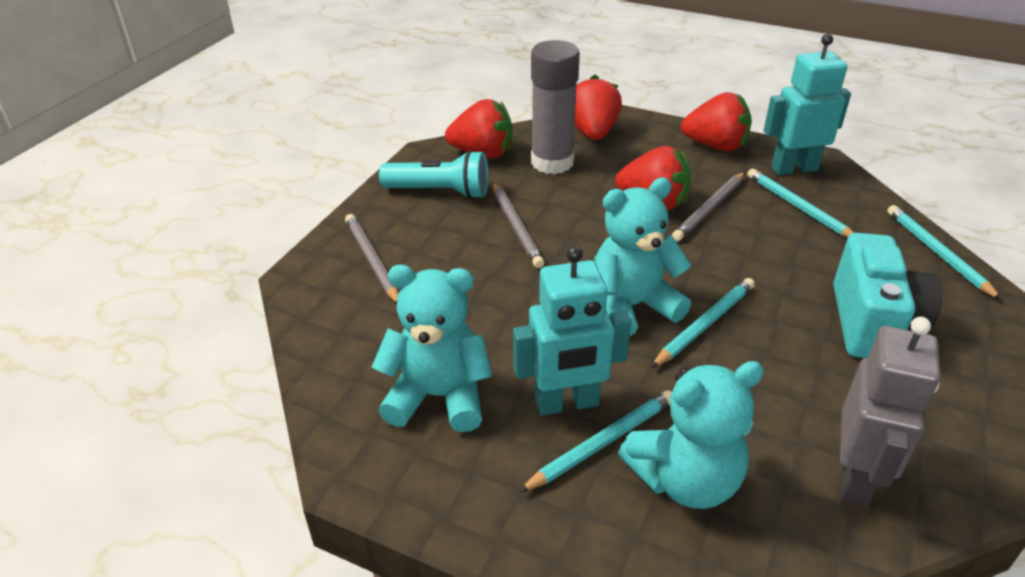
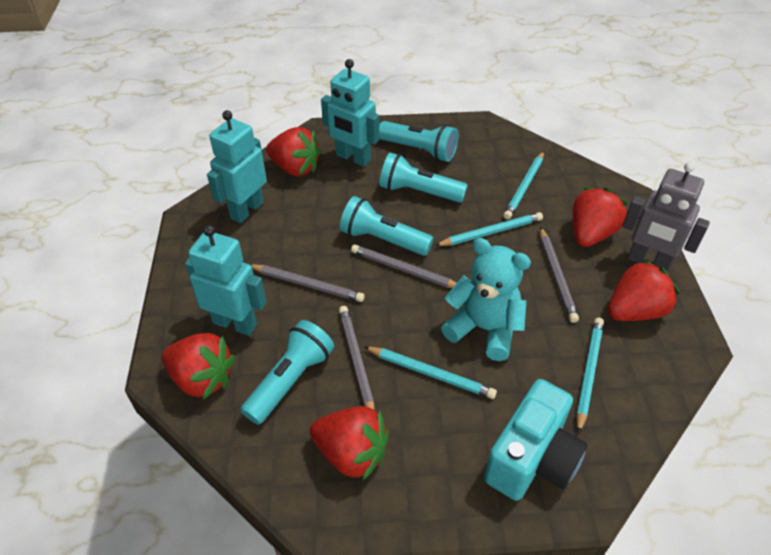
grey glue stick: [531,40,580,174] = 1 -> none = 0
grey pencil: [345,214,398,303] [493,182,544,268] [672,172,745,241] = 3 -> [250,264,365,302] [339,306,375,410] [351,244,456,288] [540,227,579,323] = 4
red strawberry: [445,99,512,159] [575,75,622,140] [615,146,691,211] [681,92,752,151] = 4 -> [162,333,235,400] [266,127,321,176] [309,406,389,481] [573,187,628,247] [608,259,679,321] = 5
turquoise flashlight: [379,150,489,199] = 1 -> [241,320,334,425] [340,196,433,256] [379,121,458,162] [379,152,468,203] = 4
turquoise robot: [513,246,631,416] [764,34,851,175] = 2 -> [185,225,266,336] [207,110,267,223] [321,59,379,167] = 3
turquoise teddy bear: [372,265,492,432] [594,178,691,336] [618,361,764,509] = 3 -> [441,238,531,361] = 1

